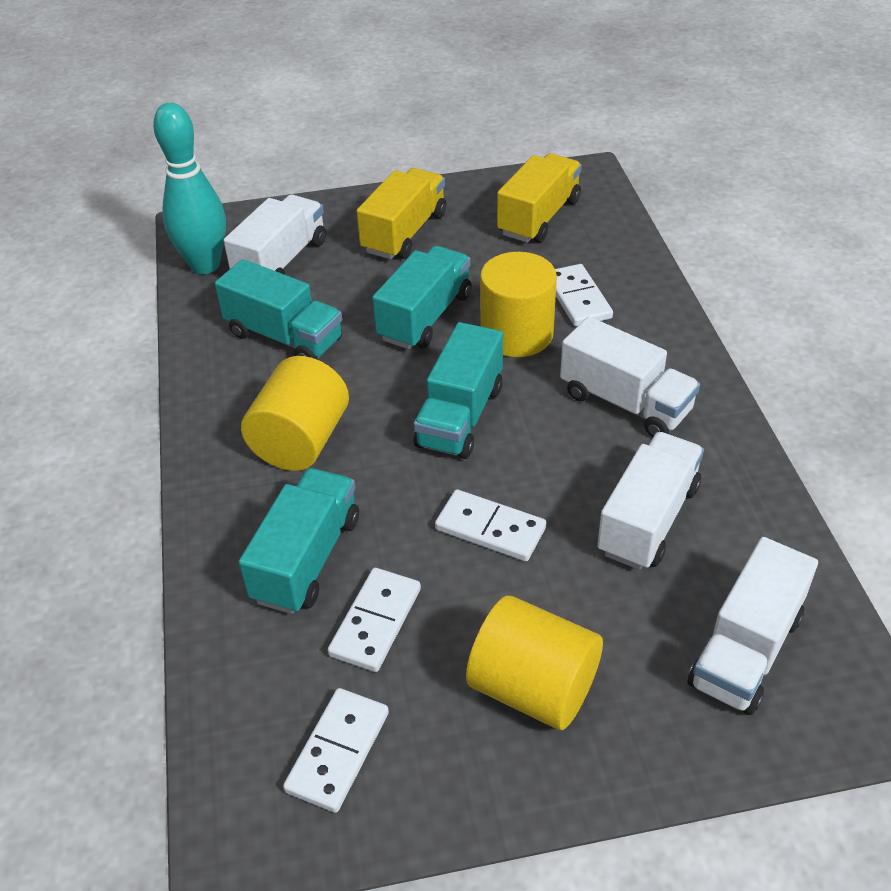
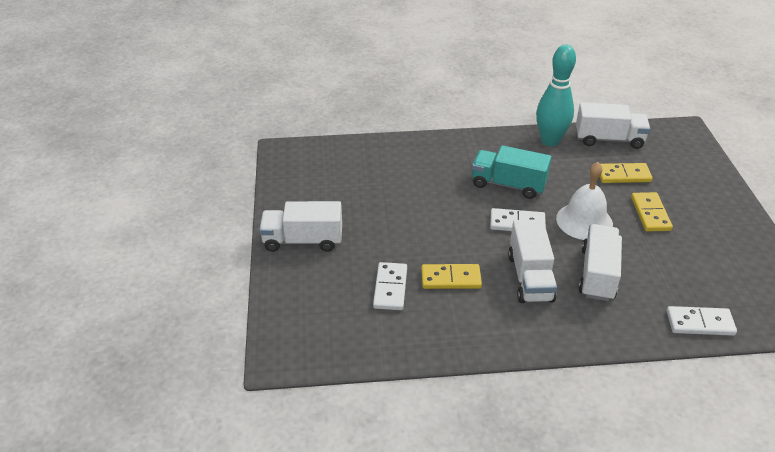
turquoise truck: [215,259,342,359] [239,468,359,614] [372,246,471,349] [414,322,503,459] = 4 -> [472,145,552,199] = 1
white bell: none = 0 -> [556,162,613,240] = 1
white domino: [283,688,389,813] [328,568,421,672] [435,489,546,561] [555,264,613,326] = 4 -> [373,262,407,310] [490,208,546,231] [667,306,737,336] = 3
yellow cylinder: [241,356,349,471] [466,596,603,730] [480,252,557,357] = 3 -> none = 0
yellow domino: none = 0 -> [421,264,482,289] [600,163,653,183] [631,192,673,232] = 3
yellow truck: [357,168,446,260] [497,153,582,243] = 2 -> none = 0

